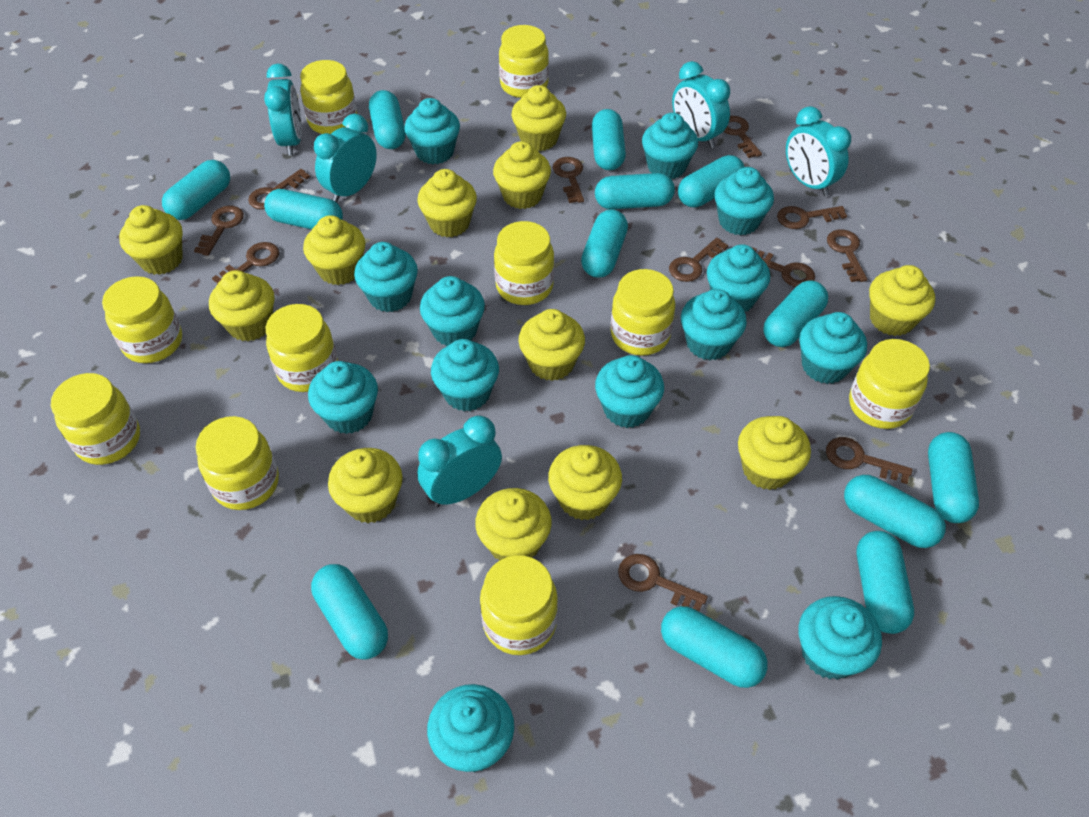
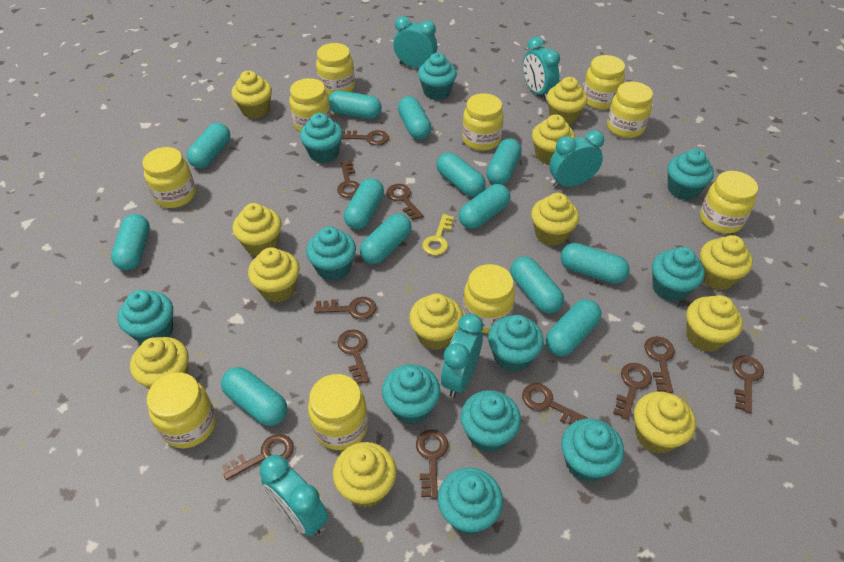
turquoise cupcake: [308,361,378,434] [354,242,418,312] [404,98,460,164] [420,276,485,346] [427,684,514,772] [431,339,499,411] [595,355,664,428] [642,113,698,179] [681,289,747,360] [707,244,770,312] [714,167,774,235] [799,312,867,384] [799,596,882,680] = 13 -> [117,290,173,344] [300,113,343,163] [306,226,356,281] [382,364,441,424] [418,53,457,100] [438,468,503,535] [461,390,521,452] [488,315,544,372] [561,418,624,482] [652,247,705,302] [667,149,714,200] = 11
yellow key: none = 0 -> [422,214,454,256] = 1

